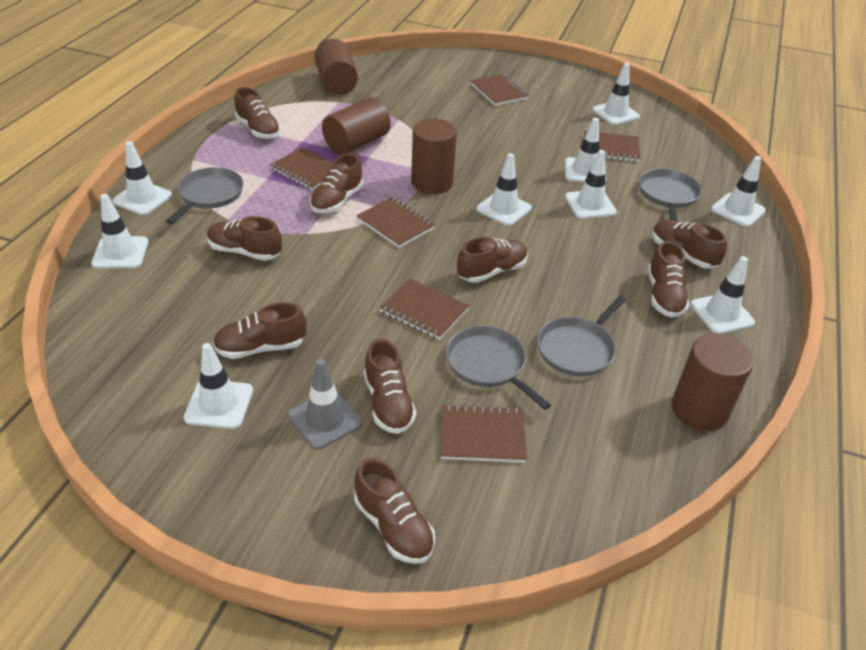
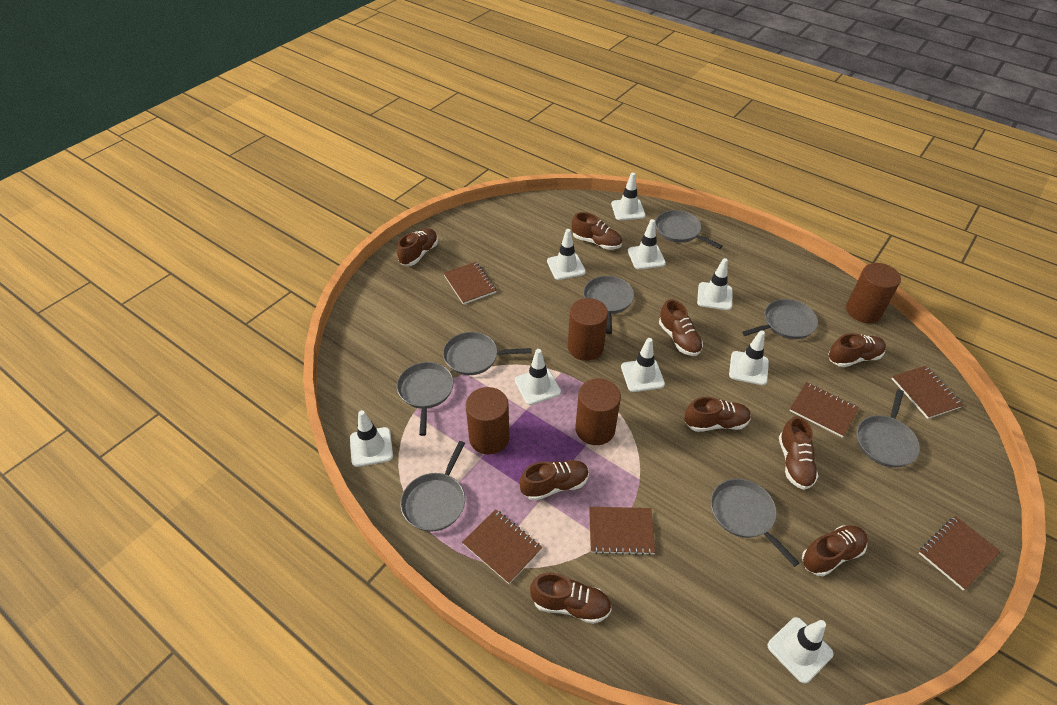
grey pan: [166,167,243,224] [446,326,551,410] [537,296,626,377] [639,169,701,221] = 4 -> [397,362,454,436] [400,441,465,532] [443,332,532,375] [584,276,634,334] [655,210,723,249] [711,479,799,567] [742,299,818,339] [857,389,920,467] = 8
grey traffic cone: [288,359,362,450] = 1 -> none = 0

